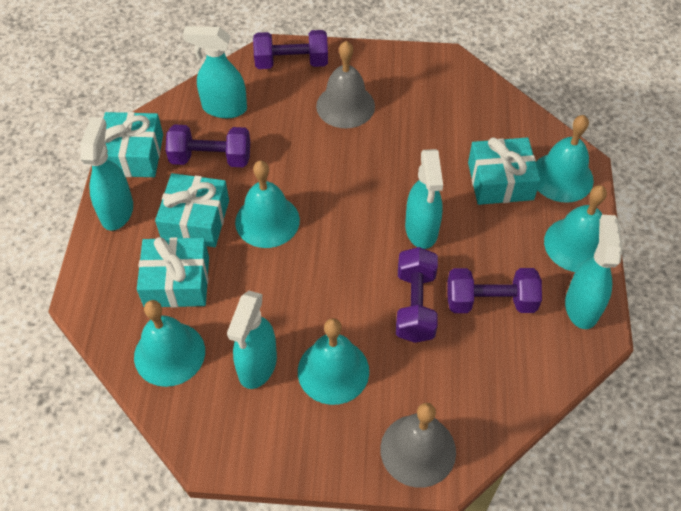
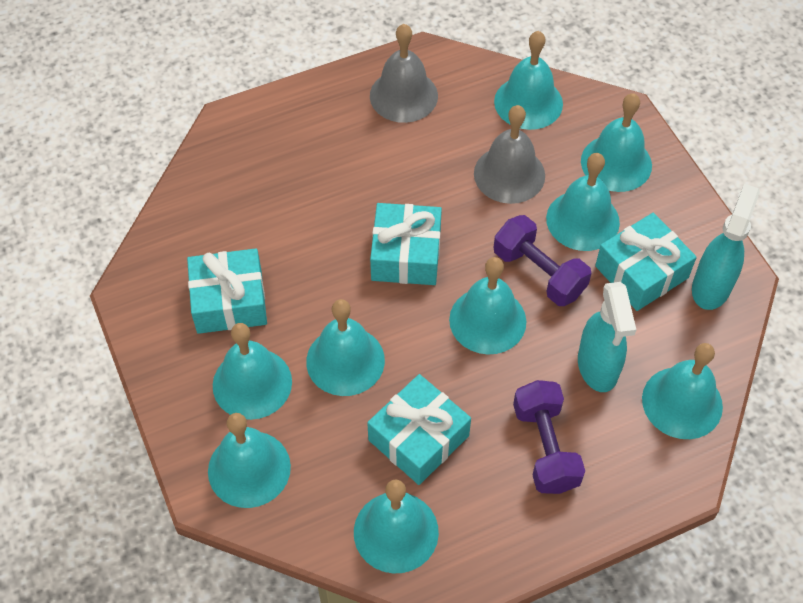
purple dumbbell: [166,124,250,167] [253,30,328,69] [396,247,438,343] [447,268,542,313] = 4 -> [494,215,592,306] [513,380,585,494] = 2
turquoise bell: [134,300,205,387] [235,161,300,248] [298,318,369,405] [536,115,594,203] [544,185,607,272] = 5 -> [208,413,291,508] [213,323,292,420] [306,299,385,396] [354,480,439,573] [449,257,526,355] [494,31,563,130] [546,153,620,251] [581,93,652,192] [642,343,723,439] = 9
turquoise spray bottle: [80,117,133,231] [183,26,247,118] [227,291,277,389] [405,149,443,249] [565,215,623,329] = 5 -> [578,282,636,392] [692,184,760,310] = 2

